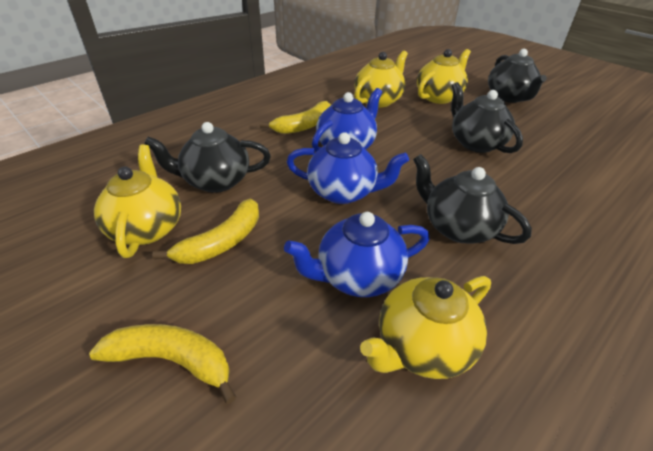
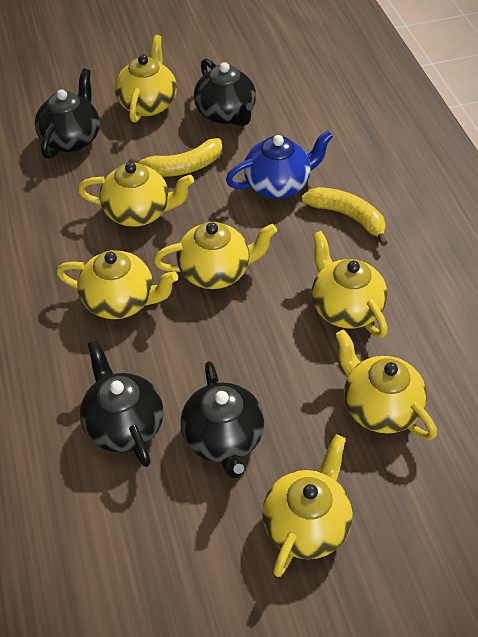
blue teapot: [284,212,430,297] [287,132,409,204] [312,88,382,152] = 3 -> [226,130,333,199] = 1
yellow banana: [89,324,236,404] [152,199,259,264] [260,101,331,134] = 3 -> [129,138,222,177] [301,187,387,246] = 2
yellow teapot: [94,144,181,258] [354,51,408,108] [360,276,491,379] [417,49,471,104] = 4 -> [56,250,178,319] [78,162,194,227] [115,35,177,123] [153,222,277,289] [262,435,353,577] [312,231,387,338] [335,329,437,440] = 7

